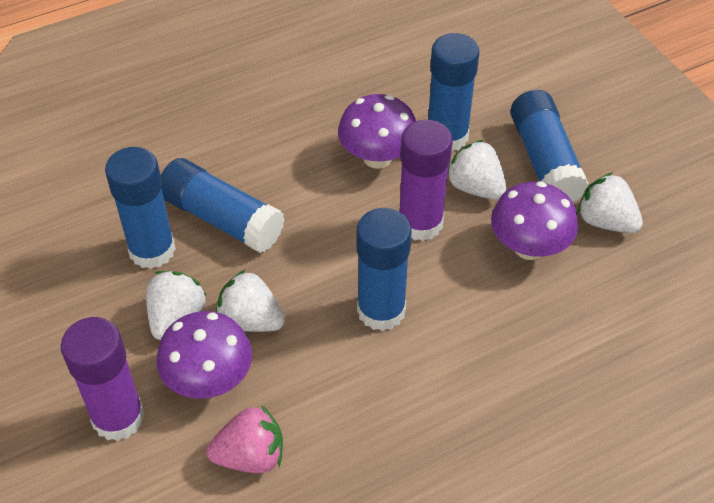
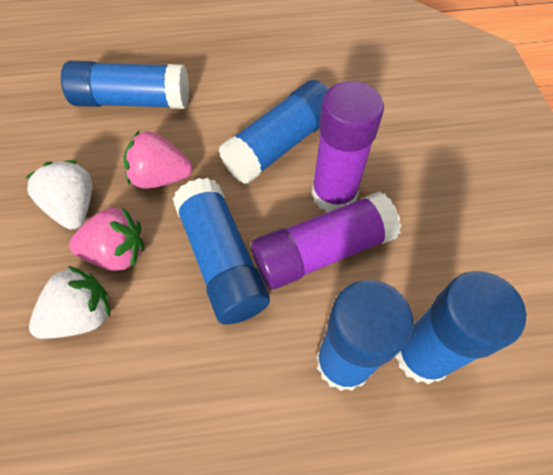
pink strawberry: [206,406,283,473] = 1 -> [69,207,144,271] [124,130,193,189] = 2
purple mushroom: [157,311,252,399] [338,94,416,169] [491,181,578,260] = 3 -> none = 0
white strawberry: [146,271,207,340] [216,270,285,332] [447,140,507,200] [577,172,643,233] = 4 -> [26,160,92,229] [29,266,110,339] = 2

